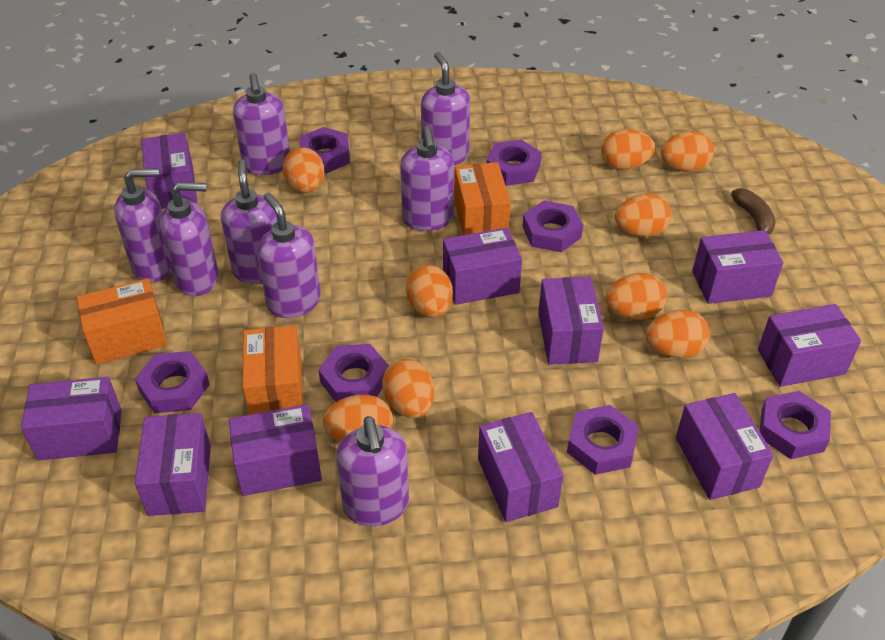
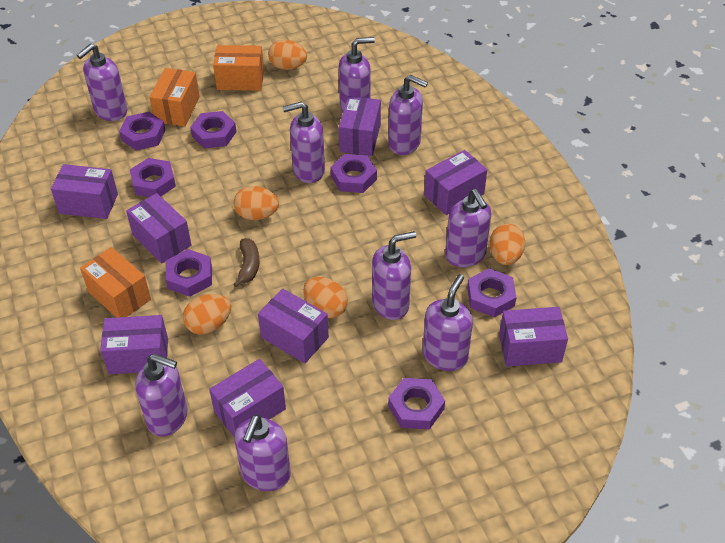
orange egg: [283,147,325,193] [323,394,393,442] [382,359,435,418] [406,265,453,318] [601,129,656,170] [605,273,667,320] [615,194,671,237] [645,310,710,358] [661,131,714,172] = 9 -> [183,294,231,334] [234,186,279,220] [268,39,307,70] [303,277,348,318] [489,224,525,265] = 5
purple box: [21,377,122,461] [135,413,211,516] [142,133,198,209] [229,404,322,496] [443,228,522,305] [478,412,563,522] [538,277,604,365] [676,393,773,500] [692,230,783,304] [758,304,861,387] = 10 -> [51,164,118,219] [100,315,168,374] [126,193,191,264] [209,359,286,437] [258,288,329,363] [339,96,381,156] [424,150,487,215] [499,307,568,367] = 8
purple soap dispenser: [114,168,172,283] [160,182,219,296] [221,159,277,284] [233,73,290,175] [257,193,321,318] [336,416,409,526] [400,126,454,231] [421,52,470,165] = 8 -> [77,43,127,121] [135,354,188,437] [234,414,291,491] [283,102,325,183] [339,37,375,112] [372,231,416,320] [388,75,428,155] [423,274,473,371] [445,189,491,267] = 9

